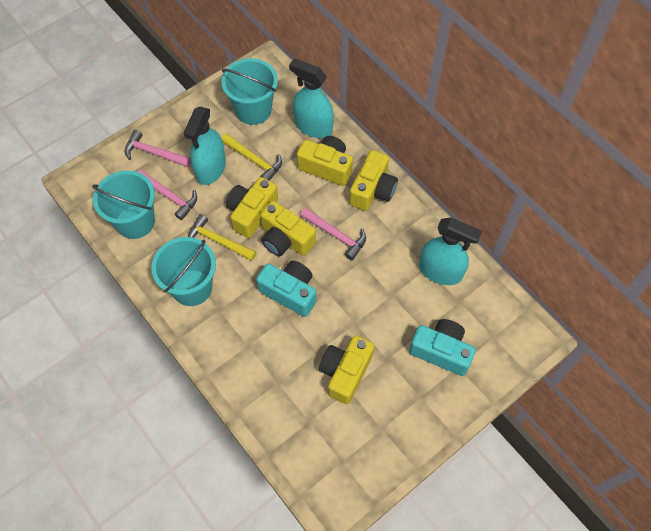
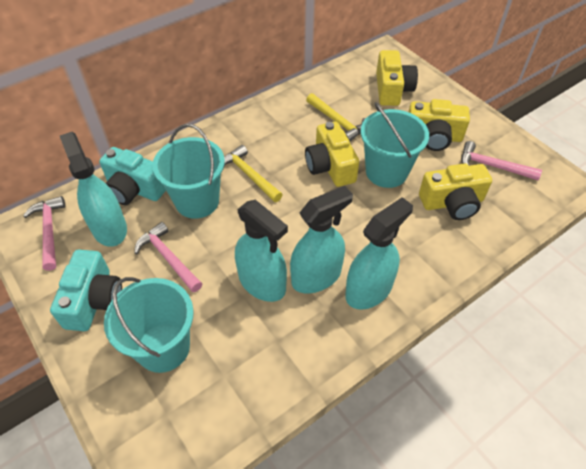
turquoise spray bottle: [184,107,226,185] [289,58,334,138] [419,217,482,285] = 3 -> [60,132,127,247] [235,200,288,302] [290,186,353,293] [345,197,413,310] = 4
yellow camera: [226,177,278,238] [260,201,316,257] [297,136,353,186] [319,335,374,404] [349,150,398,211] = 5 -> [305,121,359,187] [376,50,418,106] [409,99,470,151] [419,163,492,220] = 4

